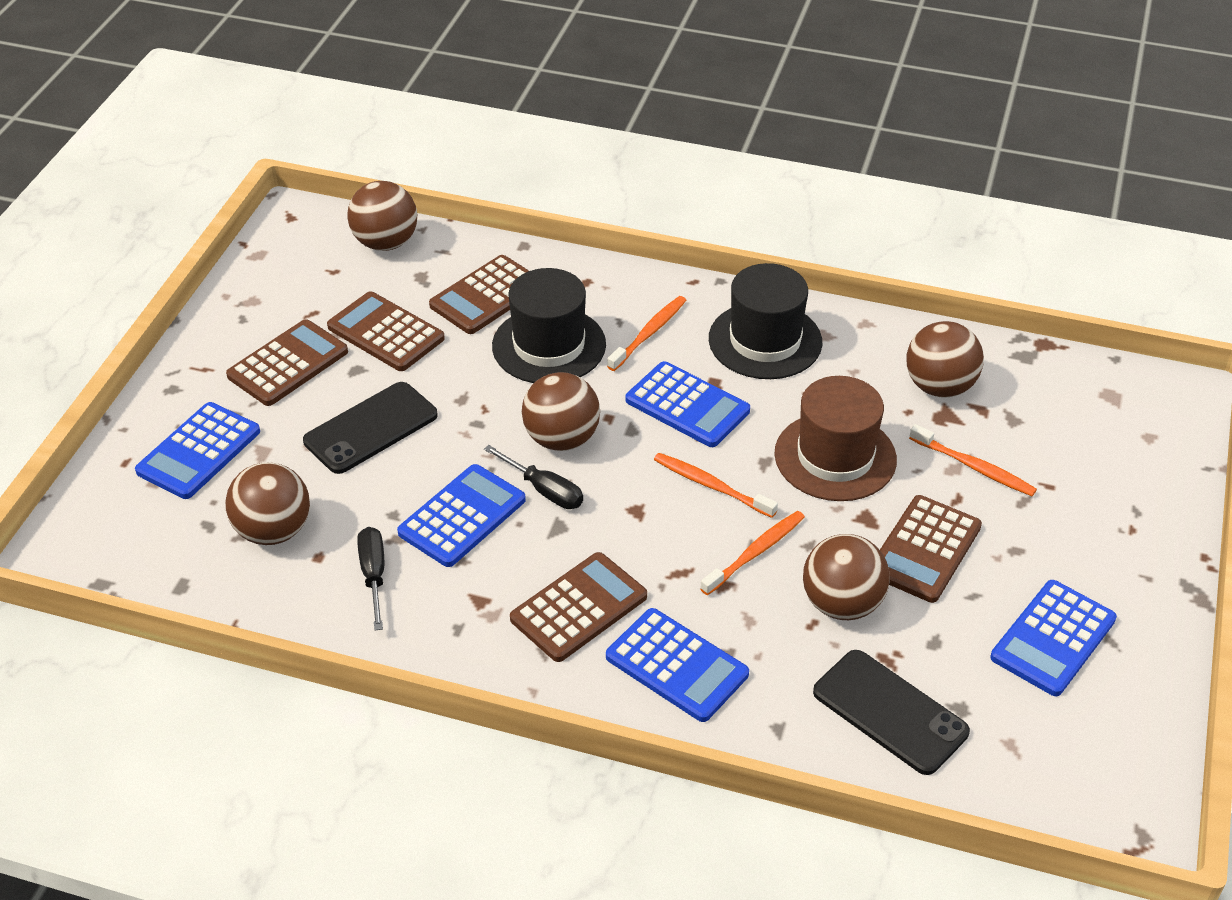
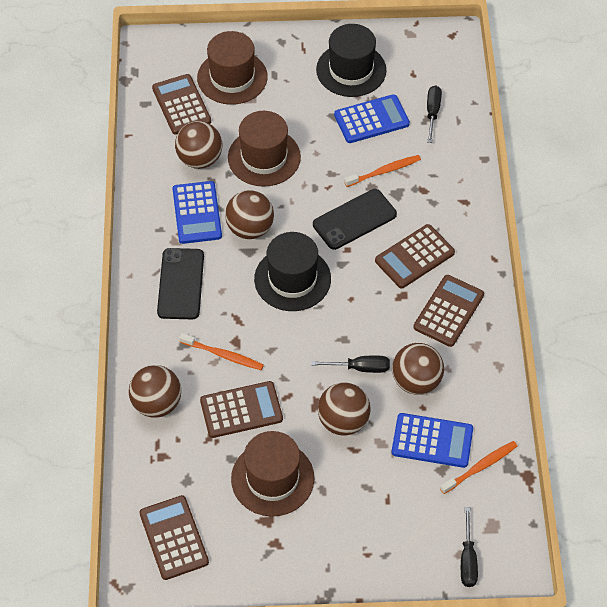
black screwdriver: [357,527,384,630] [484,445,583,509] = 2 -> [311,356,390,373] [427,85,442,143] [461,507,478,587] = 3
blue calculator: [135,402,260,499] [397,464,526,567] [606,608,749,722] [626,361,750,447] [990,580,1117,696] = 5 -> [172,181,222,244] [334,94,410,143] [392,413,473,468] = 3
brown hat: [774,376,897,501] = 1 -> [197,31,268,105] [228,111,301,187] [231,431,314,517] = 3
orange toothbrush: [607,296,687,371] [654,453,778,518] [700,511,805,595] [909,424,1037,496] = 4 -> [179,333,264,370] [344,155,421,187] [440,441,517,494] = 3

